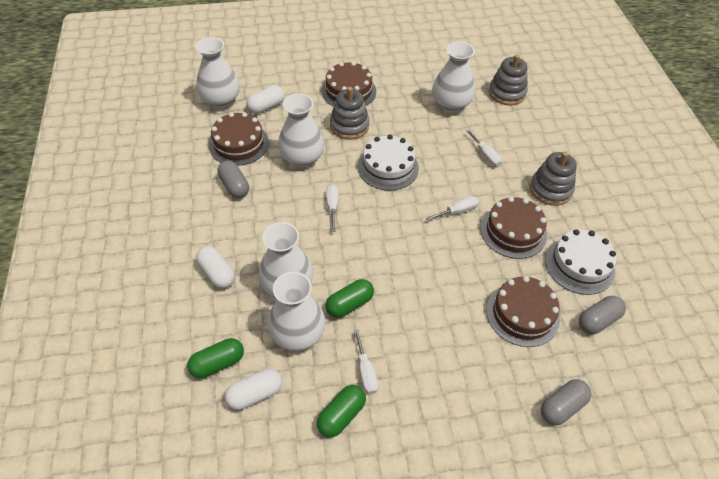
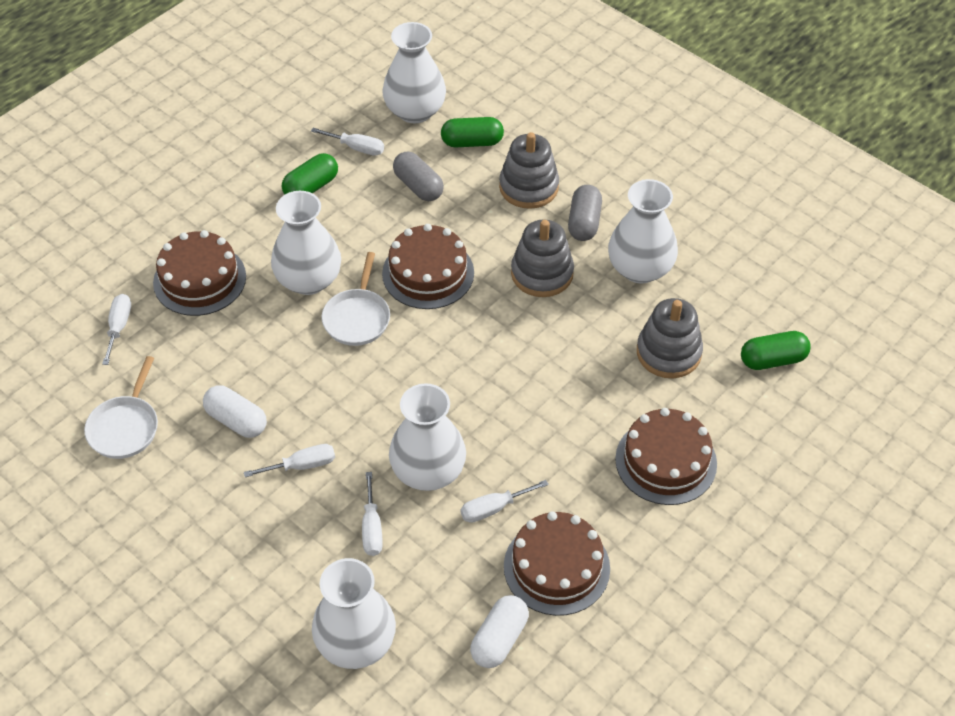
grey capsule: [217,161,249,198] [541,379,592,425] [579,296,626,334] = 3 -> [393,151,444,201] [568,185,602,241] = 2
white cake: [358,135,419,191] [545,229,617,295] = 2 -> none = 0
white capsule: [196,246,235,288] [225,369,282,410] [246,85,285,114] = 3 -> [203,385,267,438] [470,595,529,668] = 2
white pan: none = 0 -> [84,356,158,459] [321,252,390,346] = 2
white screwdriver: [326,184,339,232] [354,330,378,394] [426,196,479,221] [466,130,502,167] = 4 -> [102,294,131,365] [244,444,335,477] [311,128,384,156] [362,472,383,556] [461,480,549,523] = 5

